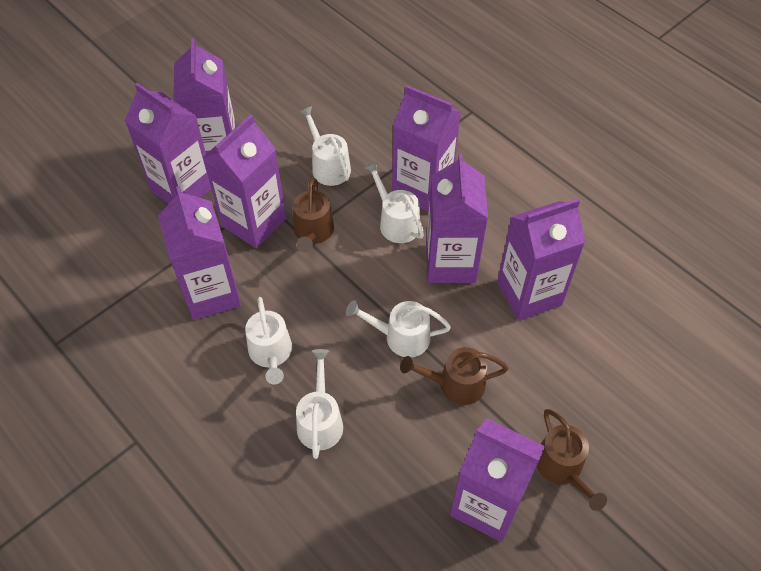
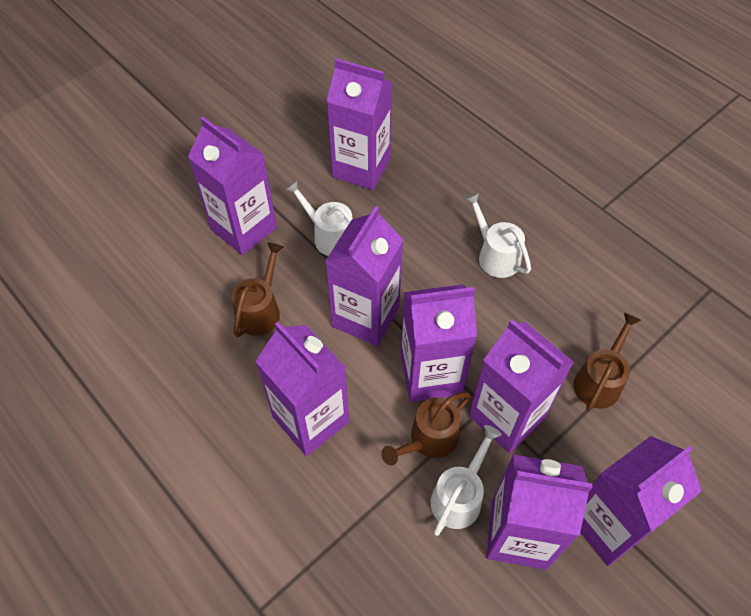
white watering can: [245,297,292,385] [296,349,343,459] [299,106,351,186] [346,300,451,358] [364,161,424,243] = 5 -> [285,180,353,256] [430,425,502,536] [464,192,531,278] = 3

